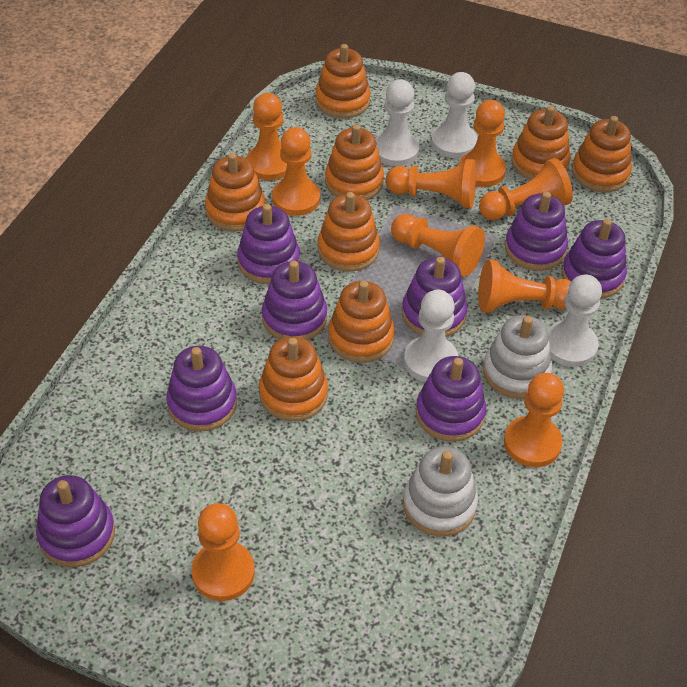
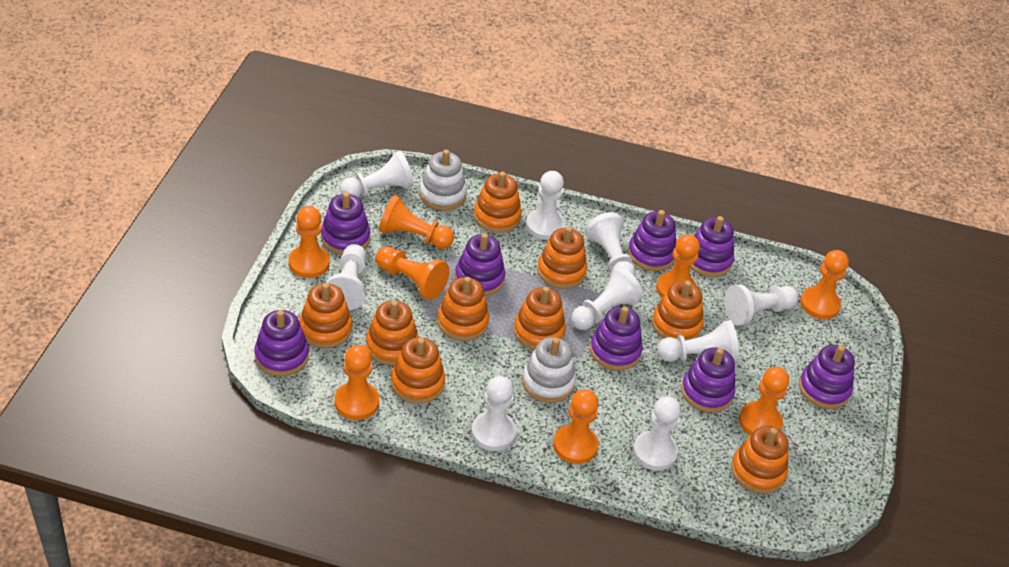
orange pawn: [192,503,255,601] [246,93,287,180] [272,127,320,216] [386,159,476,208] [391,214,485,277] [459,100,506,187] [478,259,572,313] [479,158,573,220] [504,373,564,467] = 9 -> [289,206,330,278] [335,345,379,420] [375,246,449,300] [379,195,454,249] [553,389,599,464] [656,234,700,298] [739,367,789,435] [800,250,849,319] = 8
orange stacking toy: [205,153,265,232] [259,336,328,422] [316,44,371,118] [318,192,380,272] [325,124,384,200] [328,281,395,363] [511,106,571,180] [572,116,632,193] = 8 -> [299,283,352,348] [366,300,419,366] [391,337,445,404] [437,277,489,341] [474,172,522,233] [514,287,566,350] [537,226,587,289] [652,280,704,341] [731,426,789,494] = 9
white pawn: [375,79,419,166] [404,290,458,382] [431,72,478,158] [547,274,602,367] = 4 -> [326,244,367,310] [340,151,414,198] [471,376,516,451] [526,171,565,240] [571,267,643,330] [585,212,636,276] [633,396,681,471] [658,320,739,362] [724,284,799,326] = 9

